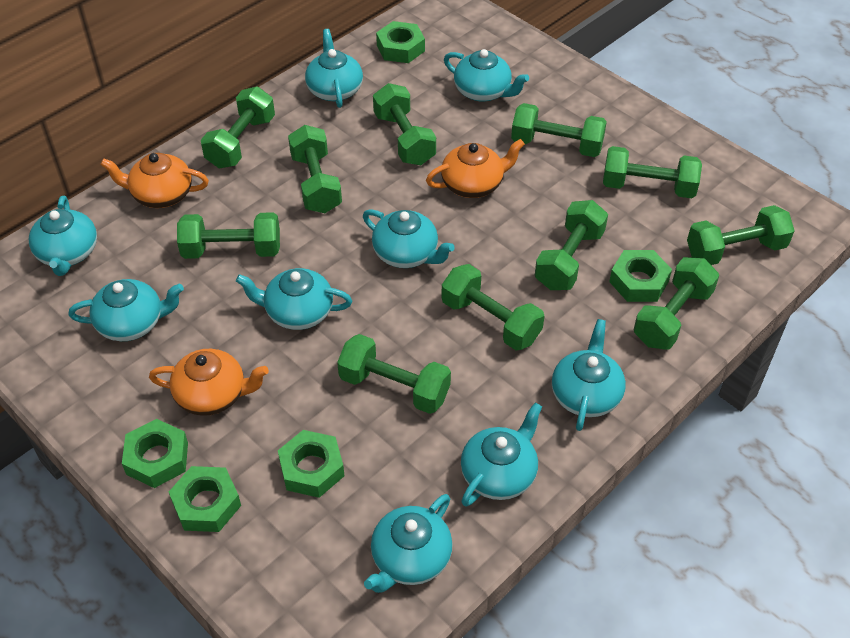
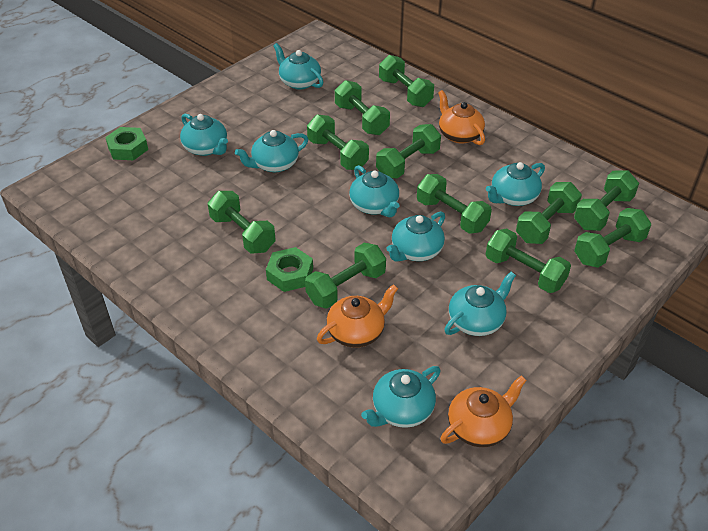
green nut: [122,419,188,488] [169,466,241,532] [278,430,345,498] [376,21,425,63] [609,250,672,302] = 5 -> [105,127,148,160] [266,247,313,292] = 2
turquoise teapot: [29,196,97,276] [68,279,184,341] [236,268,352,330] [305,29,363,108] [363,209,455,268] [364,494,453,593] [444,49,529,102] [461,402,542,507] [552,319,626,431] = 9 -> [180,114,228,156] [235,130,308,172] [273,43,323,90] [349,165,399,217] [361,366,441,428] [386,211,445,262] [444,272,516,336] [486,162,545,206] = 8

